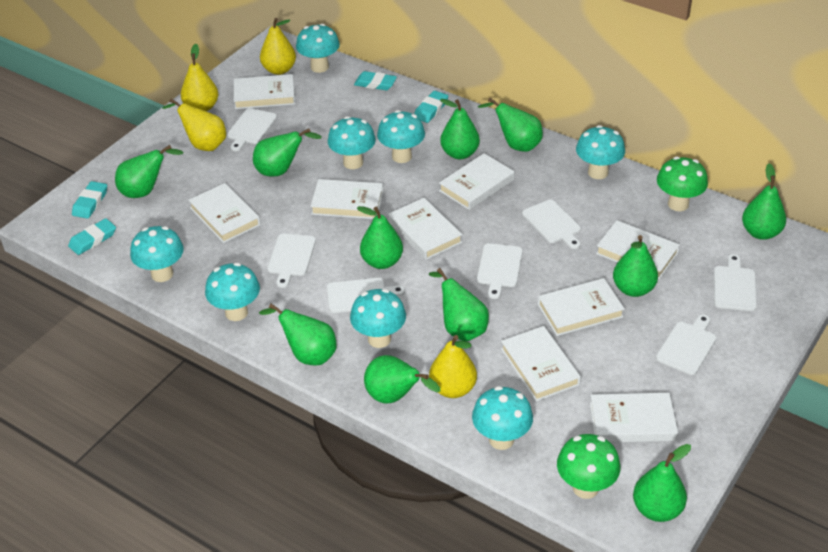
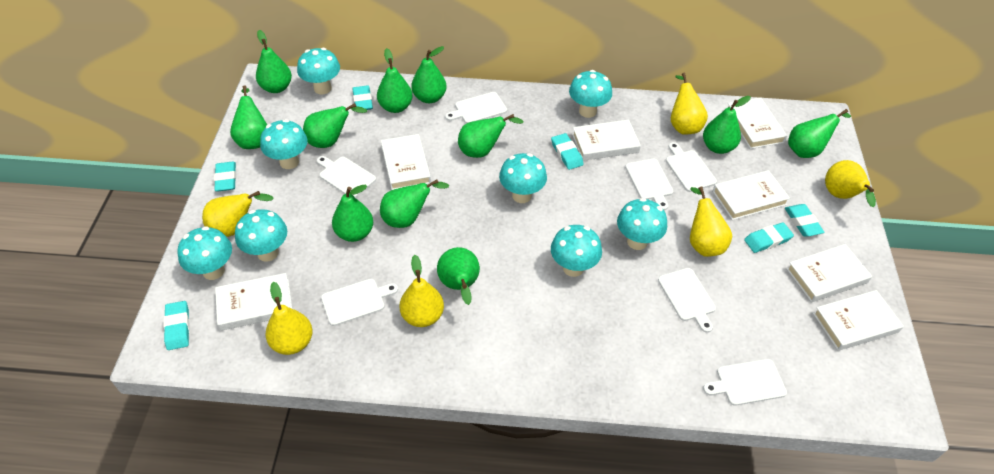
green mushroom: [557,434,620,499] [657,157,708,211] = 2 -> none = 0
turquoise eraser: [68,218,116,255] [72,181,107,219] [354,71,397,90] [414,91,448,123] = 4 -> [163,301,190,350] [214,161,236,192] [352,85,373,110] [551,133,584,170] [744,222,794,253] [785,204,825,237] = 6
white book: [188,183,261,243] [234,74,295,109] [310,179,383,219] [388,198,462,260] [439,153,514,210] [501,326,581,401] [538,278,625,336] [590,393,678,443] [596,220,680,279] = 9 -> [215,273,292,331] [381,134,431,190] [572,119,641,161] [712,170,790,220] [728,97,787,149] [786,244,872,302] [813,290,904,351] = 7
yellow pear: [162,99,226,151] [181,44,218,111] [260,18,296,75] [429,335,477,398] = 4 -> [202,191,274,237] [265,282,313,355] [399,255,444,327] [671,73,708,135] [690,186,732,257] [825,160,876,207] = 6

